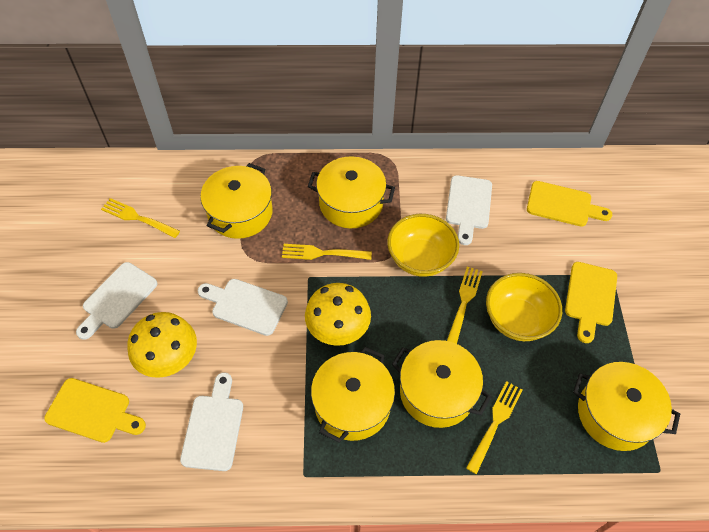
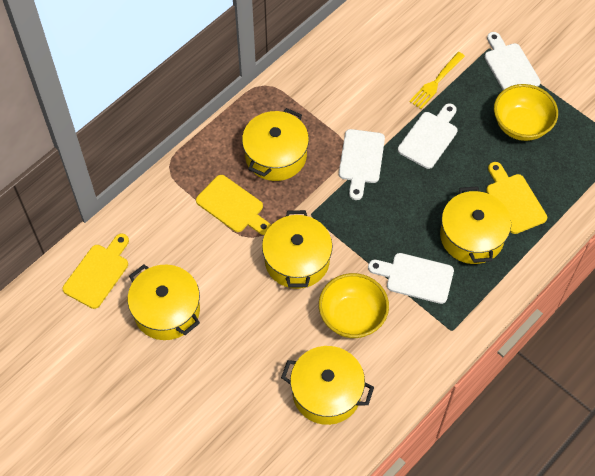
yellow fork: [101,198,180,238] [282,244,372,260] [447,267,483,344] [466,381,523,474] = 4 -> [409,52,465,109] = 1
yellow mushroom: [127,312,197,378] [305,283,371,346] = 2 -> none = 0

